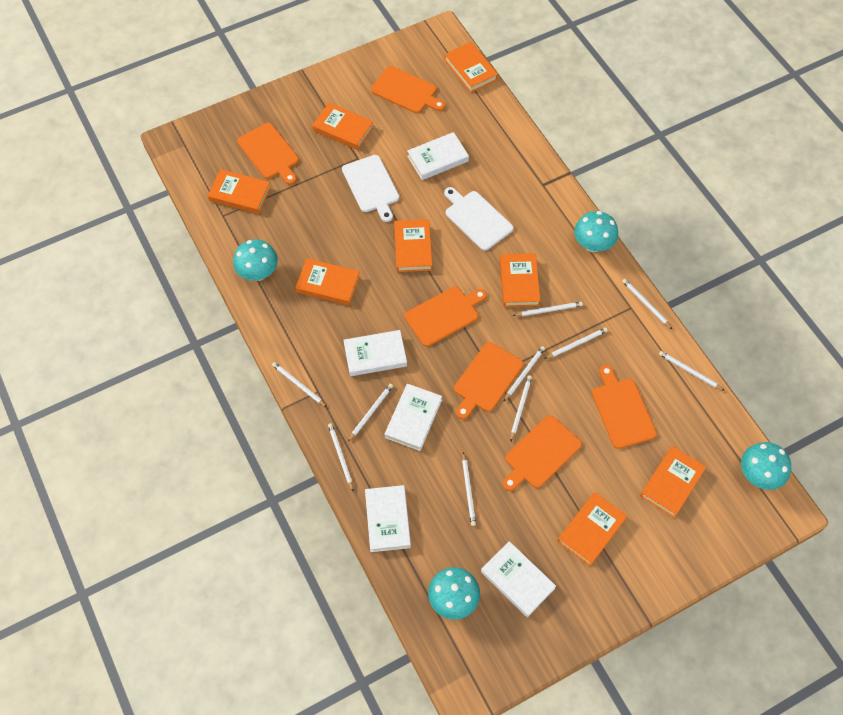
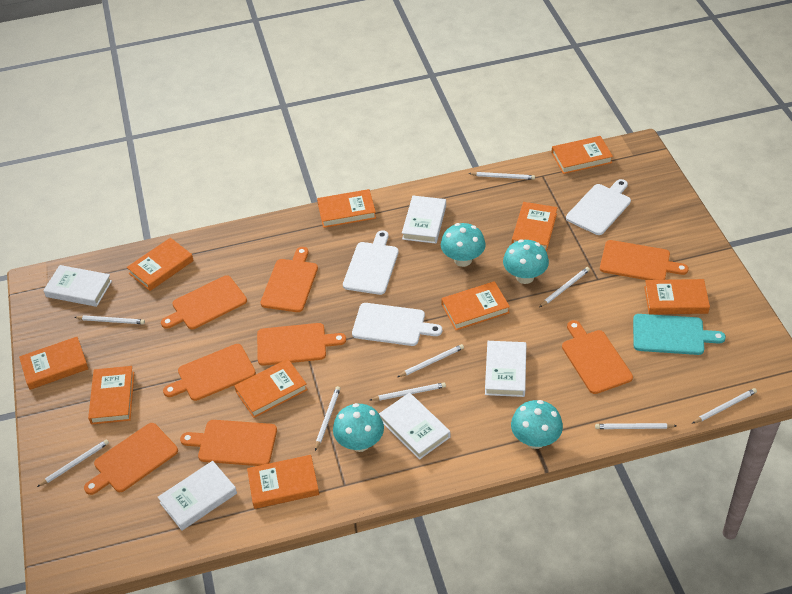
orange book: [208,169,271,214] [295,258,360,305] [312,103,374,150] [394,219,432,272] [444,42,498,93] [500,253,540,307] [557,492,627,566] [640,446,706,518] = 8 -> [19,337,88,390] [88,366,134,425] [127,238,194,291] [235,359,308,418] [247,455,319,509] [317,189,376,228] [441,281,510,330] [512,202,557,252] [552,136,613,174] [644,279,710,314] = 10
orange cutting board: [237,123,299,185] [371,66,445,113] [404,287,487,347] [454,342,524,419] [502,415,582,491] [592,365,657,449] = 6 -> [84,423,178,495] [161,275,247,329] [163,344,256,401] [180,420,277,466] [257,323,346,366] [260,247,318,312] [562,320,633,394] [600,240,689,280] = 8
turquoise cutting board: none = 0 -> [633,314,726,355] = 1
white cutting board: [342,155,399,222] [444,187,514,251] = 2 -> [343,230,399,295] [352,303,442,346] [566,179,631,235] = 3
white pencil: [272,362,327,407] [328,423,353,491] [348,384,393,442] [462,452,476,526] [503,346,545,402] [511,375,532,441] [513,302,583,316] [544,327,608,359] [622,279,672,329] [659,351,725,391] = 10 -> [37,439,109,487] [74,315,145,324] [315,386,340,451] [370,382,446,401] [397,344,464,377] [468,172,535,180] [540,267,590,307] [595,423,677,429] [692,388,757,424] = 9

